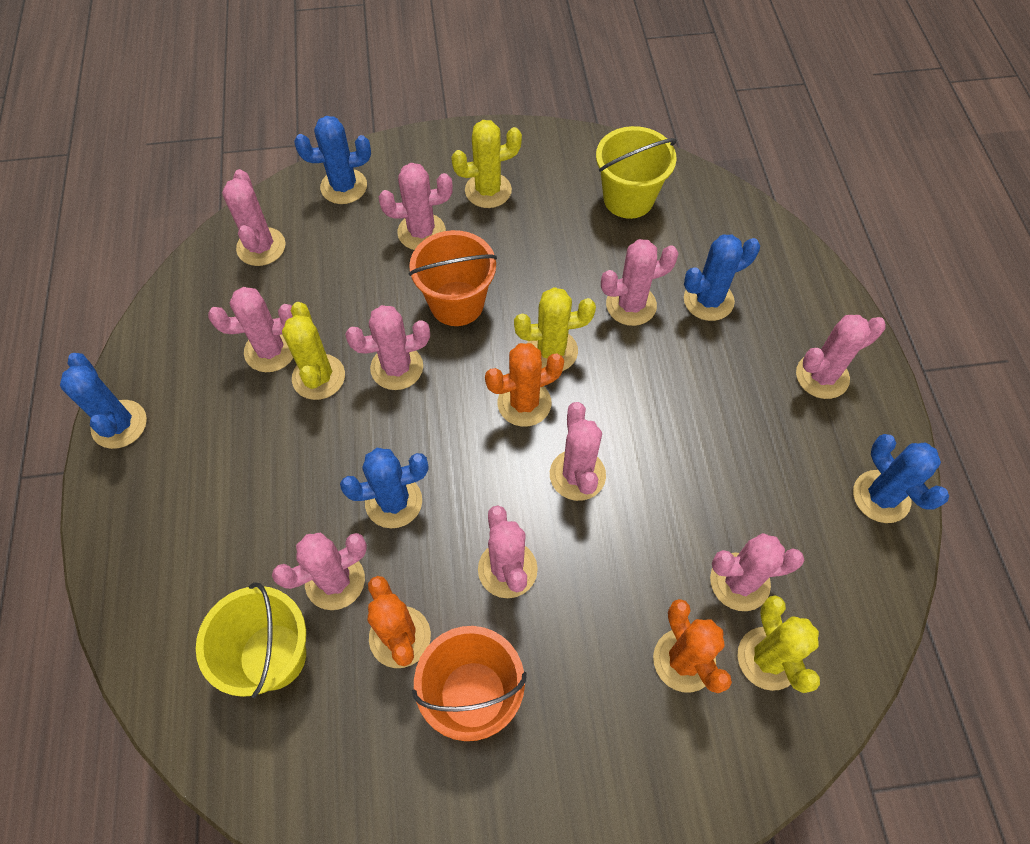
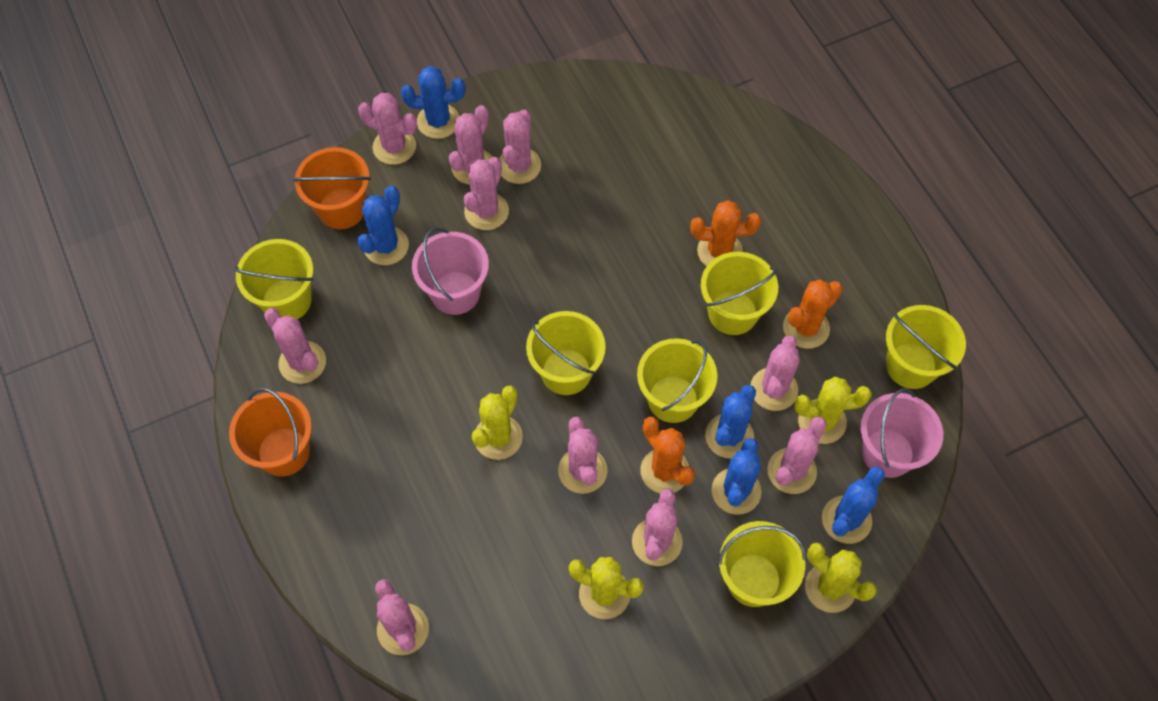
pink bucket: none = 0 -> [412,227,489,315] [861,388,943,478] = 2
yellow bucket: [196,583,306,698] [596,126,677,219] = 2 -> [234,239,314,319] [526,311,606,395] [637,338,717,423] [701,252,778,335] [717,521,806,607] [886,305,966,389] = 6

